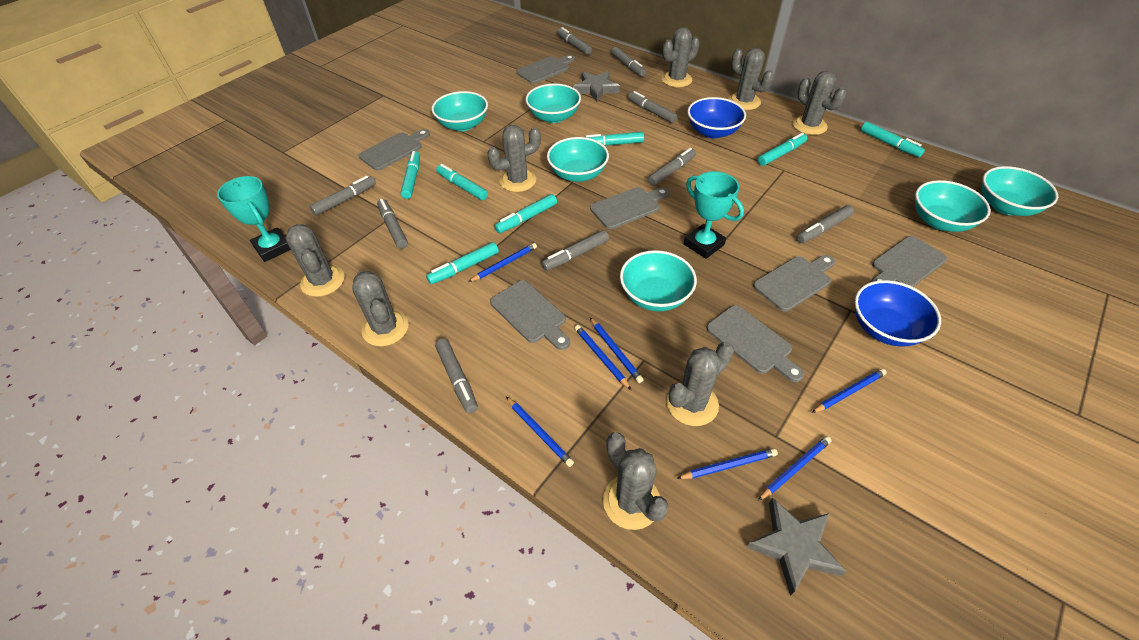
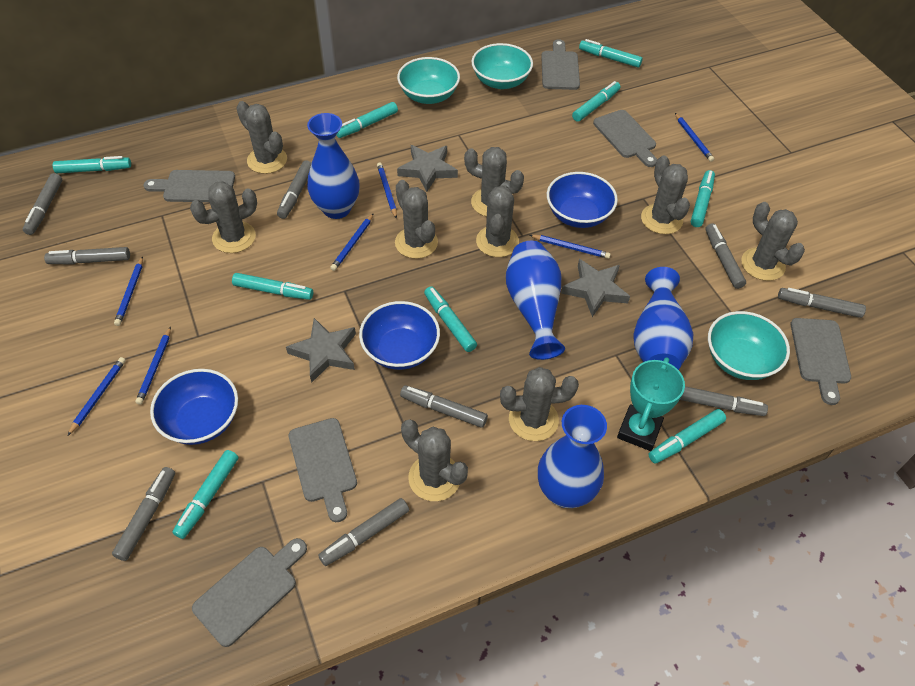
blue bowl: [688,97,746,139] [855,280,941,346] = 2 -> [150,369,238,445] [359,301,440,370] [547,172,618,228] = 3
blue vase: none = 0 -> [307,113,360,219] [506,241,565,360] [538,405,607,508] [633,267,693,370] = 4
grey cactus: [286,224,344,297] [352,271,409,346] [487,125,541,192] [603,432,668,530] [662,27,700,87] [667,341,734,426] [728,48,774,110] [793,71,846,135] = 8 -> [190,181,257,253] [236,101,287,174] [395,180,438,259] [401,420,468,501] [464,147,524,217] [476,184,519,257] [500,367,579,441] [641,156,690,234] [741,202,805,281] = 9
grey cutting board: [359,129,430,171] [490,280,570,350] [516,55,575,84] [590,187,669,229] [706,305,804,382] [753,255,835,312] [871,236,947,287] = 7 -> [144,170,235,202] [192,538,307,647] [289,418,357,522] [541,39,580,90] [593,110,657,167] [790,318,851,405] = 6
grey star: [573,71,620,102] [746,497,846,596] = 2 -> [286,318,356,383] [397,145,458,192] [561,259,630,317] = 3
turquoise bowl: [432,91,488,131] [526,83,581,123] [547,137,609,182] [620,250,697,311] [915,180,991,232] [982,166,1058,216] = 6 -> [397,57,460,104] [471,43,533,89] [708,311,790,380] = 3
turquoise marker: [401,151,420,199] [426,242,499,284] [436,164,488,200] [495,194,557,233] [586,132,644,146] [758,132,807,166] [861,122,925,157] = 7 -> [53,156,131,173] [172,450,238,539] [232,273,313,300] [336,102,398,138] [424,286,477,352] [572,81,620,122] [579,39,643,68] [649,409,726,463] [691,170,715,227] = 9
turquoise trophy: [217,176,291,262] [684,171,744,259] = 2 -> [617,357,685,451] = 1

